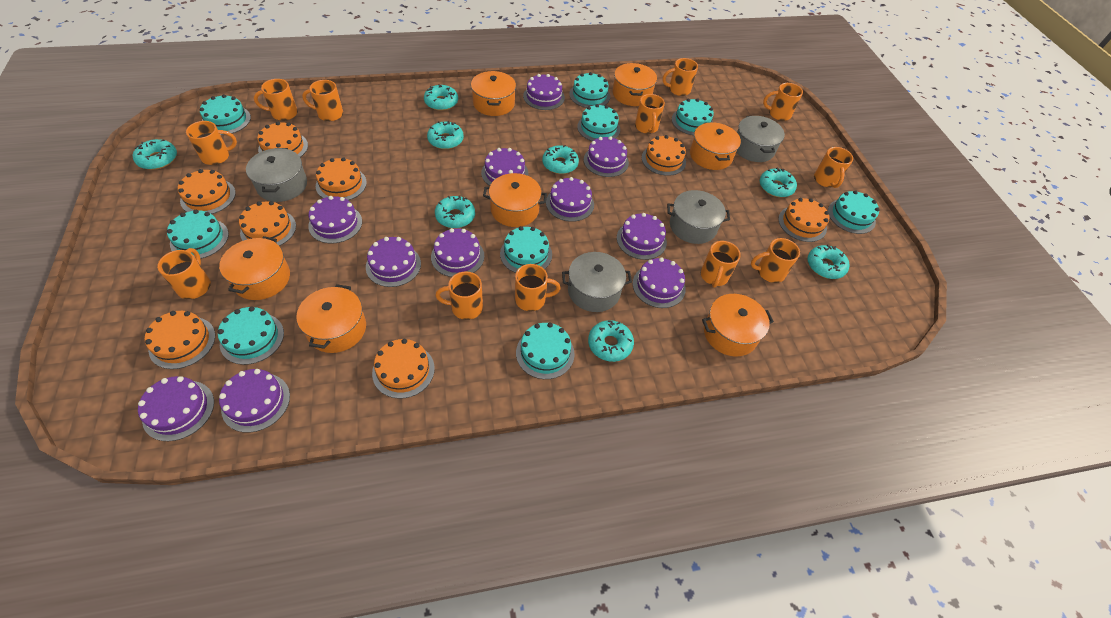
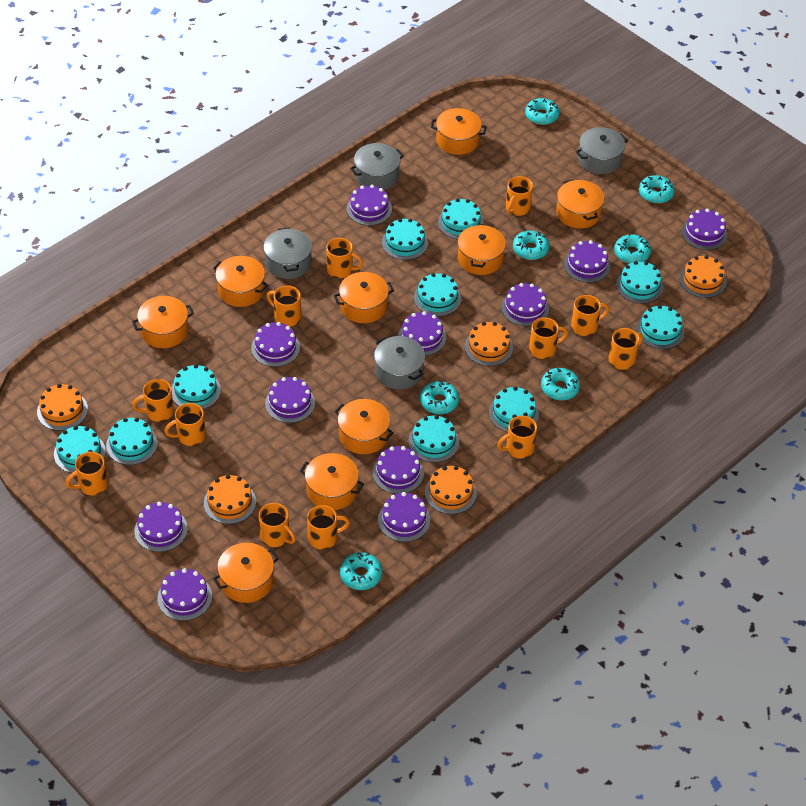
orange cake: [145,311,215,369] [178,169,236,214] [239,201,296,246] [257,122,308,157] [316,157,367,200] [372,339,435,399] [642,135,686,176] [778,198,829,242] = 8 -> [37,384,88,431] [204,475,256,524] [425,466,477,514] [465,322,513,366] [679,255,726,298] = 5
orange pot: [219,236,290,300] [296,284,366,353] [471,71,516,116] [483,173,547,227] [612,63,657,106] [690,122,741,170] [702,294,774,357] = 7 -> [132,296,194,348] [213,256,268,307] [213,543,279,603] [300,453,364,510] [334,272,394,323] [335,399,394,454] [431,108,487,155] [458,224,506,275] [556,179,604,228] = 9
turquoise cake: [167,210,229,259] [200,94,251,135] [218,306,284,365] [500,226,552,273] [516,322,575,379] [569,72,610,108] [577,104,620,141] [672,99,714,135] [828,190,880,234] = 9 -> [54,426,106,473] [106,418,158,465] [171,364,221,409] [382,219,428,260] [408,415,459,463] [414,273,461,316] [438,198,484,240] [489,387,539,432] [616,261,663,304] [636,305,684,349] = 10
turquoise donut: [133,139,177,170] [424,84,458,111] [427,121,464,149] [435,195,475,228] [542,145,579,174] [588,320,634,362] [760,167,797,197] [808,245,849,279] = 8 -> [340,552,382,590] [420,381,459,414] [513,231,549,260] [525,98,560,125] [541,368,580,400] [614,234,651,263] [639,175,675,203] = 7

